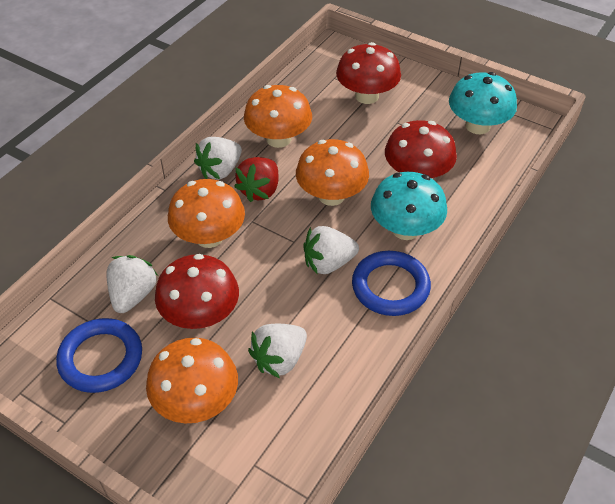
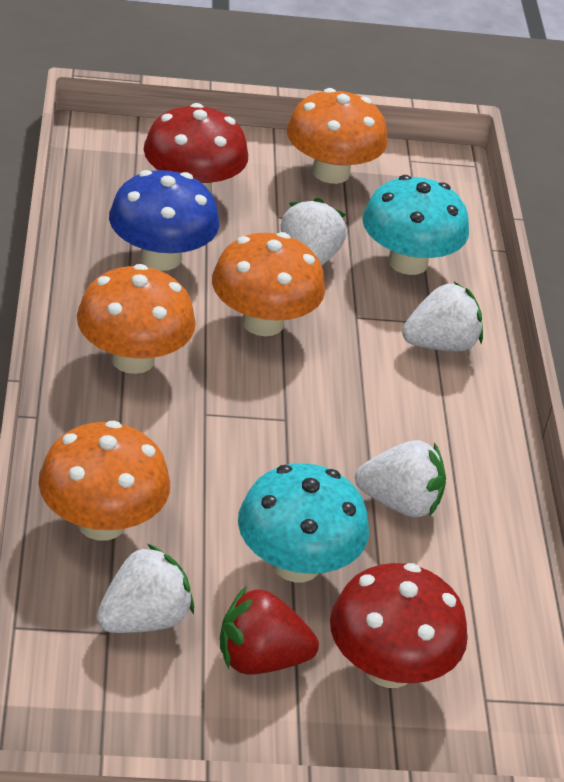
blue mushroom: none = 0 -> [109,170,219,271] = 1
blue ring: [56,318,142,393] [352,251,431,316] = 2 -> none = 0
red mushroom: [155,254,239,329] [336,42,401,104] [385,120,457,178] = 3 -> [144,103,248,192] [330,563,468,688] = 2

